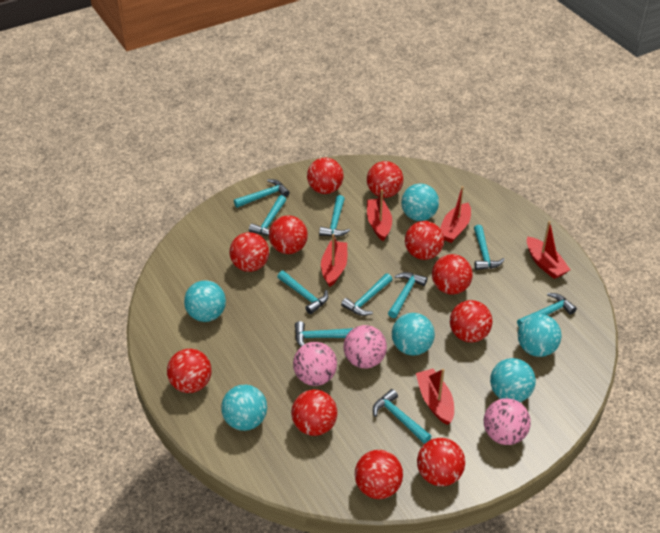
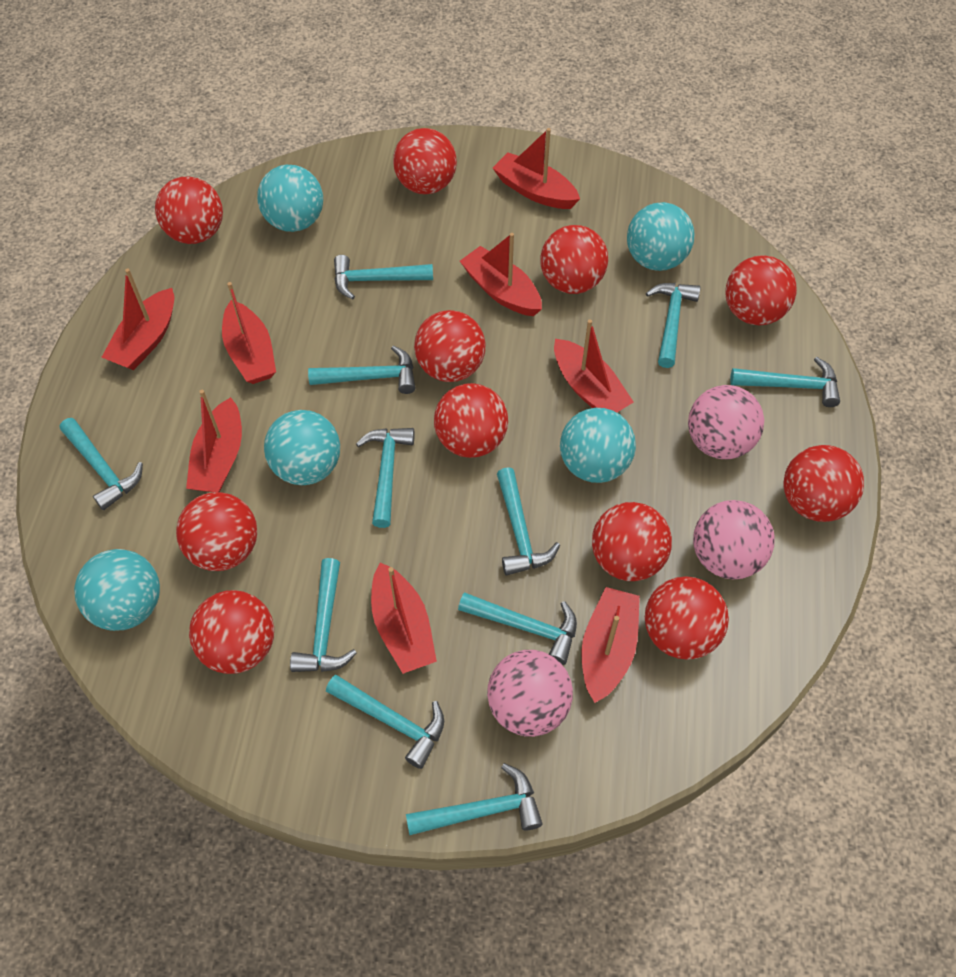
red boat: [321,234,347,287] [367,189,392,241] [416,369,454,425] [440,186,471,243] [527,221,570,279] = 5 -> [101,269,174,370] [186,390,242,492] [222,282,276,384] [371,563,437,674] [460,233,542,316] [493,128,580,209] [554,319,633,412] [581,587,640,703] = 8
turquoise ball: [184,280,226,322] [221,385,267,431] [392,313,435,356] [401,183,439,221] [490,358,536,402] [518,314,562,357] = 6 -> [74,549,160,631] [257,165,323,232] [264,410,340,485] [560,408,636,483] [627,202,694,271] = 5
turquoise hammer: [234,179,290,208] [249,195,286,236] [277,271,328,314] [295,321,354,347] [319,195,350,237] [341,273,393,316] [373,389,431,444] [388,272,427,318] [474,225,505,270] [517,293,577,327] = 10 -> [60,418,143,510] [290,558,357,672] [308,345,415,394] [326,675,444,769] [334,255,433,300] [356,428,414,528] [406,763,543,835] [458,592,577,665] [497,467,560,576] [646,283,701,368] [730,357,840,407] = 11

